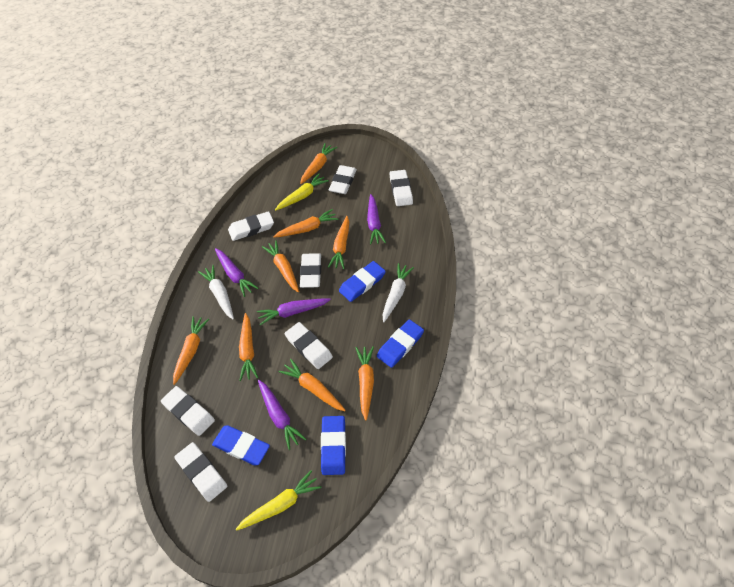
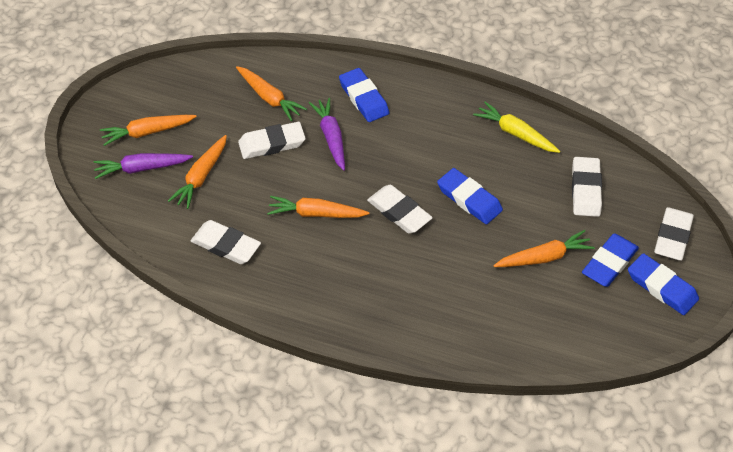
orange carrot: [173,316,209,385] [239,313,258,381] [262,240,299,292] [273,209,338,238] [278,359,346,411] [300,143,337,184] [328,216,349,269] [356,347,374,420] = 8 -> [100,115,197,146] [168,135,227,209] [236,66,307,121] [267,196,370,218] [493,230,595,267] = 5
purple carrot: [215,248,258,297] [257,298,331,325] [258,380,306,450] [367,194,386,245] = 4 -> [94,153,193,179] [309,98,345,171] = 2
white carrot: [198,265,234,319] [383,263,414,322] = 2 -> none = 0
white eraser: [161,386,215,436] [174,442,227,502] [228,211,274,241] [285,322,333,369] [300,253,321,288] [329,165,357,194] [390,170,413,206] = 7 -> [191,220,261,264] [238,122,306,159] [367,185,433,234] [572,157,602,217] [654,207,694,261] = 5
yellow carrot: [235,471,322,531] [275,173,329,210] = 2 -> [473,102,560,153] = 1

